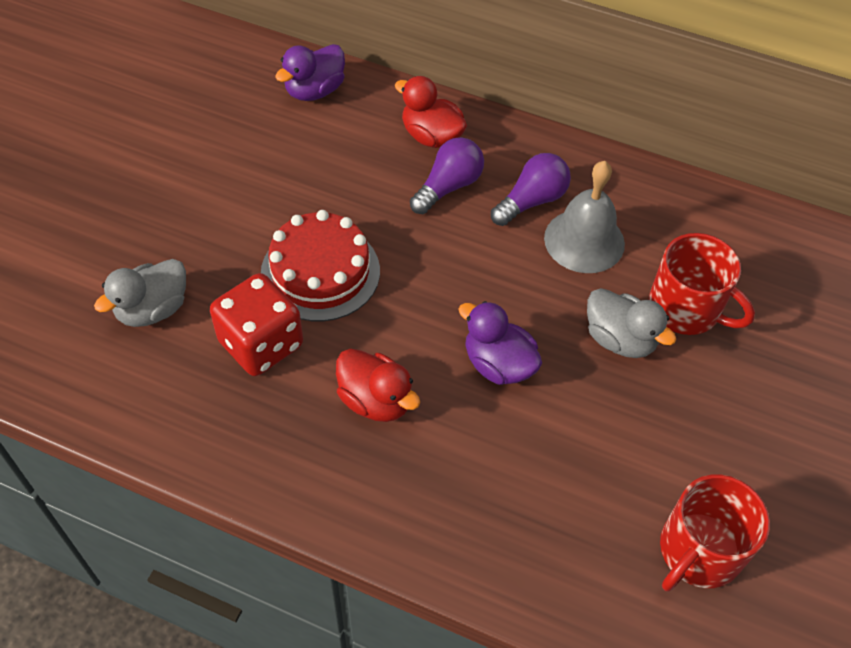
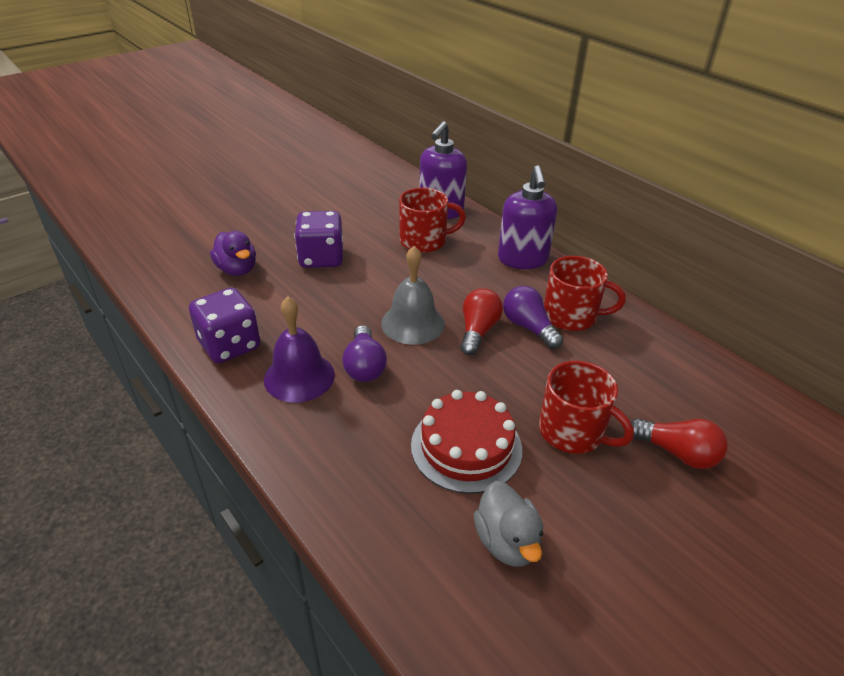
grey duck: [94,259,186,327] [587,288,676,358] = 2 -> [474,481,543,567] = 1
purple bell: none = 0 -> [264,297,335,403] = 1
purple dice: none = 0 -> [189,288,260,363] [294,211,343,268] = 2
purple duck: [275,44,345,101] [458,301,542,385] = 2 -> [210,231,256,276] = 1
purple soap dispenser: none = 0 -> [419,121,467,219] [498,165,557,269] = 2
red dice: [210,273,303,376] = 1 -> none = 0
red duck: [336,349,420,422] [395,76,467,148] = 2 -> none = 0
red light bulb: none = 0 -> [460,288,503,355] [631,418,728,469] = 2
red mug: [649,233,755,335] [660,474,770,591] = 2 -> [399,188,466,253] [539,361,634,454] [544,256,626,331] = 3

